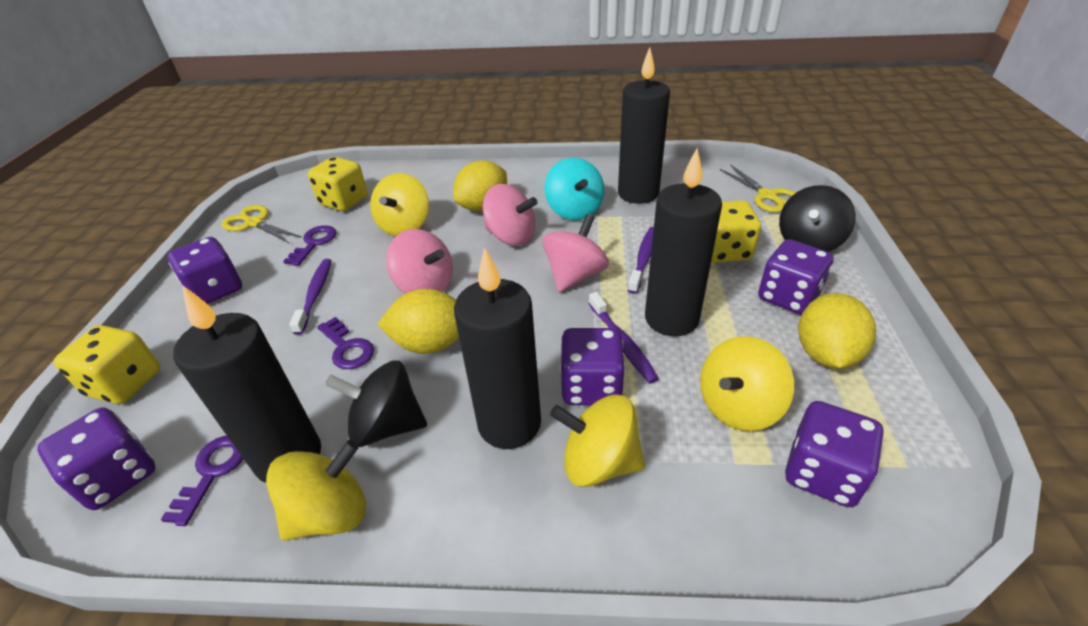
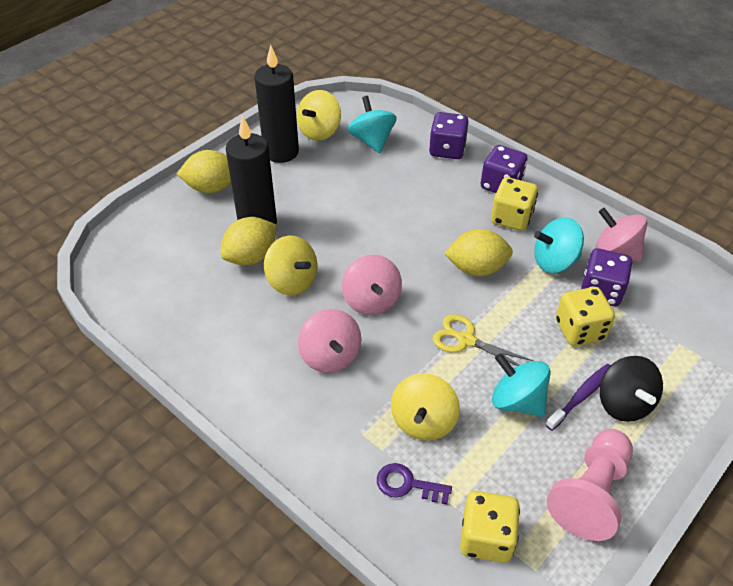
black candle: [173,286,321,483] [454,248,541,449] [618,47,670,204] [645,148,722,336] = 4 -> [226,115,277,225] [255,45,299,163] = 2
black spinning top: [325,360,427,447] [779,185,856,252] = 2 -> [599,356,663,422] = 1
pink pawn: none = 0 -> [547,429,633,541] = 1
purple dice: [37,407,156,510] [168,237,242,304] [560,328,625,405] [758,239,833,315] [785,401,884,507] = 5 -> [429,112,469,159] [481,145,528,193] [581,248,632,306] = 3
purple key: [161,435,243,526] [283,225,337,266] [317,317,374,369] = 3 -> [377,463,452,505] = 1
purple toothbrush: [289,259,332,335] [588,292,659,383] [628,227,654,294] = 3 -> [545,364,611,431] = 1
turquoise spinning top: [545,158,605,220] = 1 -> [348,96,397,153] [492,353,551,417] [534,218,584,273] = 3
yellow scissors: [221,205,301,244] [720,164,796,213] = 2 -> [433,314,534,366] = 1
yellow spinning top: [266,440,366,541] [370,173,429,236] [550,394,645,487] [700,336,794,431] = 4 -> [264,236,317,295] [297,90,341,141] [391,373,460,441] = 3

